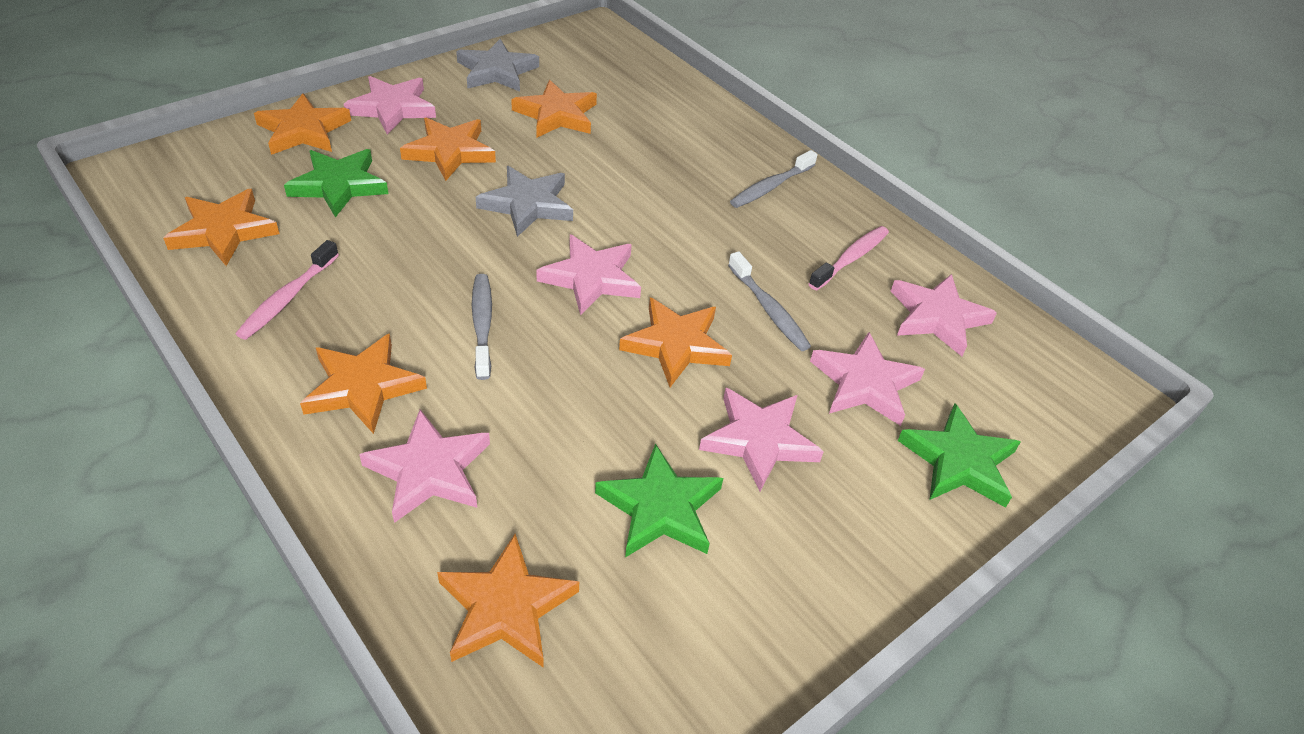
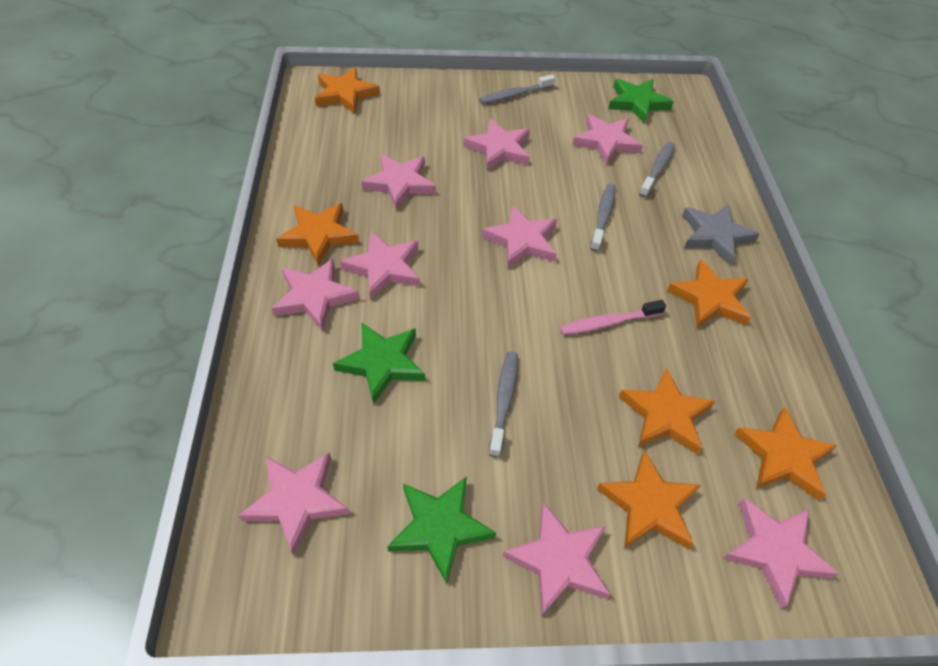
grey star: [456,39,539,92] [476,166,573,237] = 2 -> [682,204,760,265] = 1
grey toothbrush: [472,274,492,380] [728,251,811,351] [730,150,817,208] = 3 -> [479,74,555,104] [489,352,518,457] [590,184,616,252] [639,142,675,198] = 4
orange star: [163,189,280,266] [254,93,351,155] [300,333,427,434] [400,118,496,181] [437,534,579,668] [511,80,597,137] [619,298,732,387] = 7 -> [276,203,359,266] [315,67,380,114] [597,451,701,549] [619,367,715,455] [667,259,751,328] [734,407,837,501] = 6
pink star: [344,76,436,134] [359,409,490,523] [536,234,641,316] [699,388,824,491] [810,332,925,426] [891,274,997,356] = 6 -> [238,452,350,556] [271,259,360,331] [340,232,420,300] [361,154,436,210] [463,119,530,170] [482,205,557,268] [503,502,611,616] [573,114,643,165] [723,498,839,609] = 9
pink toothbrush: [236,240,339,340] [808,226,889,290] = 2 -> [560,300,666,335] = 1

